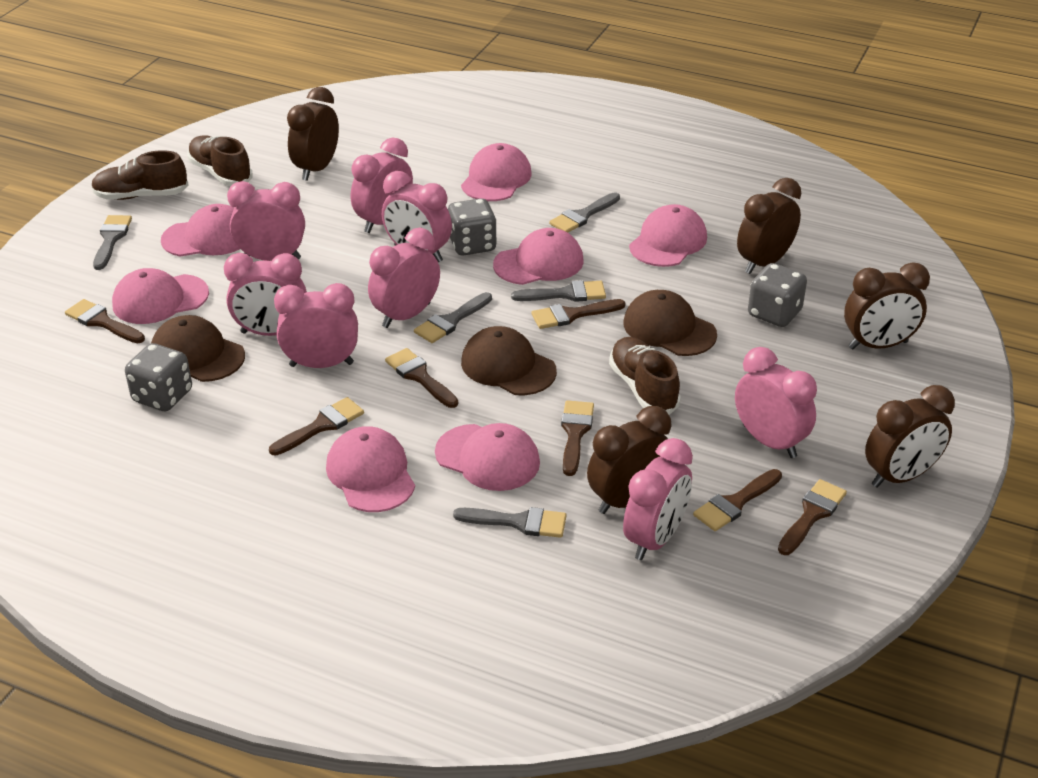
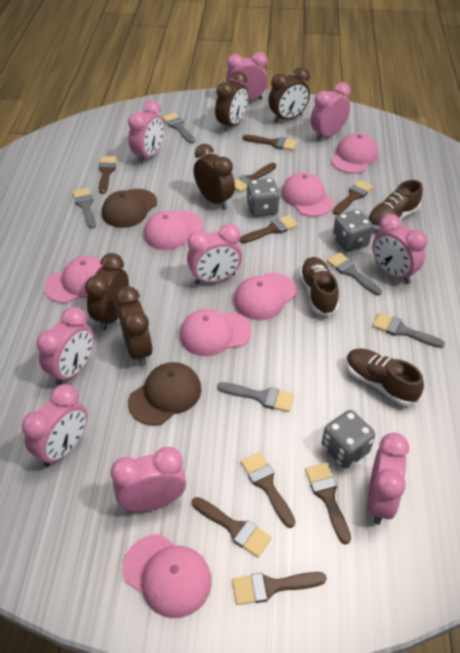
brown brush: [65,299,145,343] [269,397,364,456] [385,348,458,408] [531,299,625,329] [561,400,594,476] [693,469,782,531] [778,479,847,555] = 7 -> [99,156,117,194] [192,497,272,557] [232,572,327,605] [234,163,276,192] [239,215,298,243] [241,452,295,528] [242,135,297,151] [305,463,351,545] [333,180,373,215] = 9
brown cap: [151,315,245,382] [461,326,557,395] [624,290,717,356] = 3 -> [102,189,157,228] [128,362,201,426] = 2
pink clock: [224,253,307,336] [227,181,305,261] [274,283,358,368] [351,137,413,233] [368,228,440,328] [382,171,452,262] [623,438,693,560] [735,347,817,458] = 8 -> [22,384,87,467] [37,307,94,386] [111,447,186,512] [128,100,164,164] [187,224,242,284] [226,52,268,101] [310,82,351,141] [367,433,409,524] [372,214,428,284] = 9

